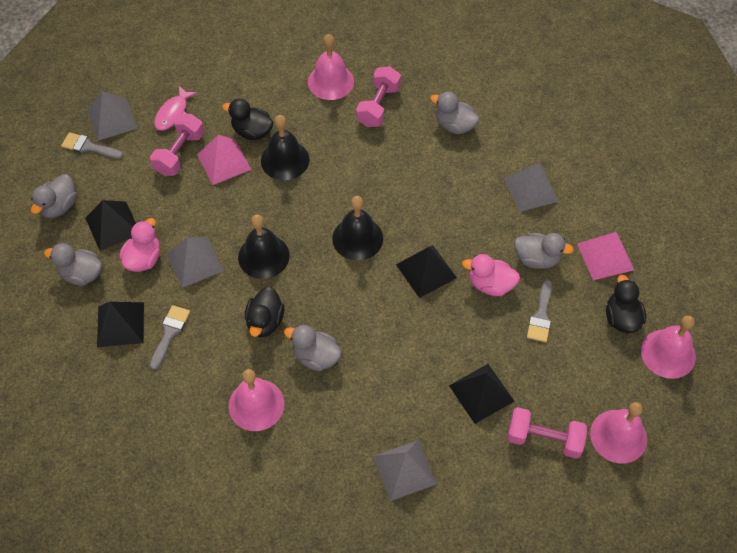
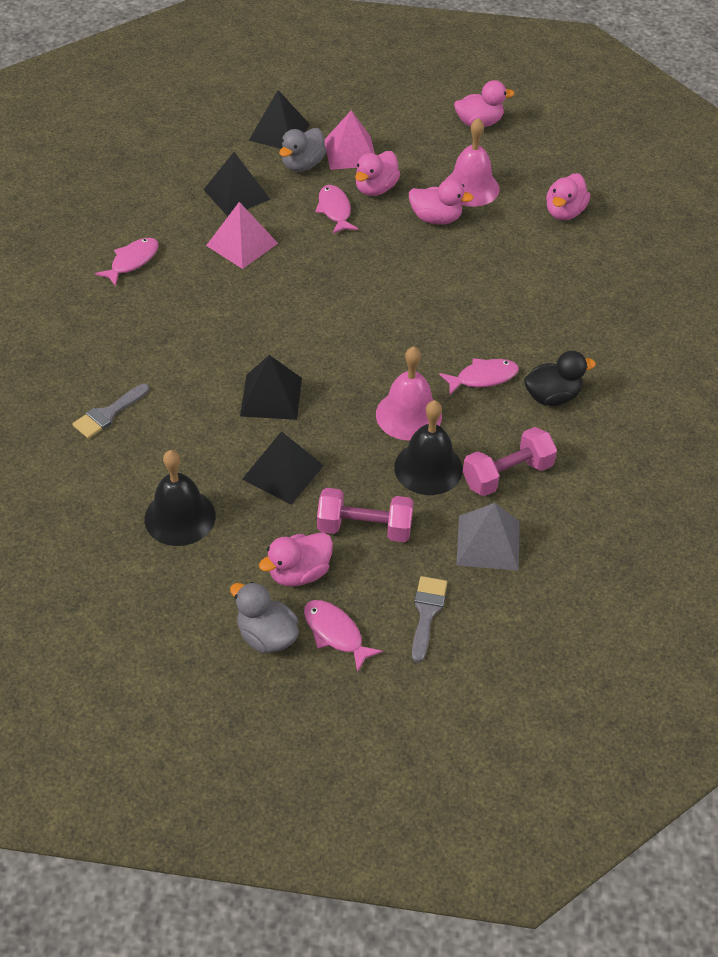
black bell: [238,214,290,279] [261,115,309,180] [332,196,383,261] = 3 -> [145,450,216,546] [394,400,463,495] = 2
black duck: [222,99,274,140] [245,287,285,337] [606,275,646,333] = 3 -> [524,351,596,406] = 1
grey brush: [61,132,123,159] [150,305,190,370] [527,280,552,342] = 3 -> [72,384,149,439] [412,576,447,662] = 2
grey duck: [31,174,77,218] [44,243,102,286] [284,325,342,371] [430,92,480,134] [514,233,574,269] = 5 -> [230,582,299,653] [279,128,326,172] = 2
grey pyramid: [88,91,137,141] [167,237,224,288] [373,440,437,501] [504,163,559,212] = 4 -> [456,503,520,571] = 1
pink bell: [229,369,284,431] [308,34,354,100] [590,402,647,464] [641,316,696,379] = 4 -> [376,346,442,440] [445,118,500,207] = 2
pink duck: [120,218,160,272] [462,254,520,296] = 2 -> [259,533,333,586] [355,151,400,196] [409,179,474,225] [454,80,515,127] [546,173,590,220] = 5
pink dumbbell: [150,114,204,176] [356,66,401,127] [507,407,587,459] = 3 -> [317,488,414,542] [463,427,557,496] = 2
pink fish: [154,86,197,131] = 1 -> [95,238,159,286] [304,600,383,672] [315,185,358,234] [439,358,519,395] = 4

